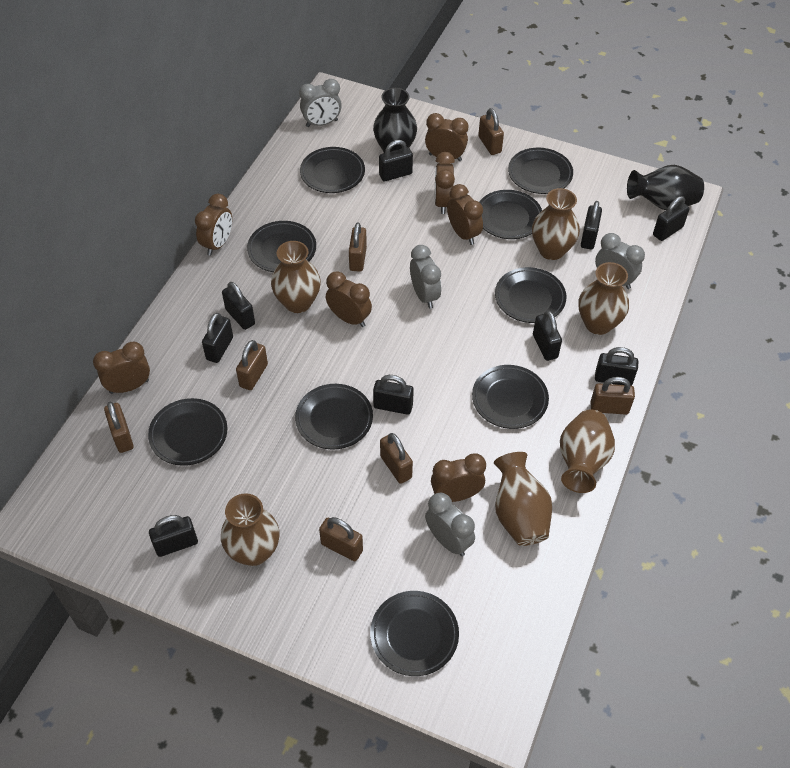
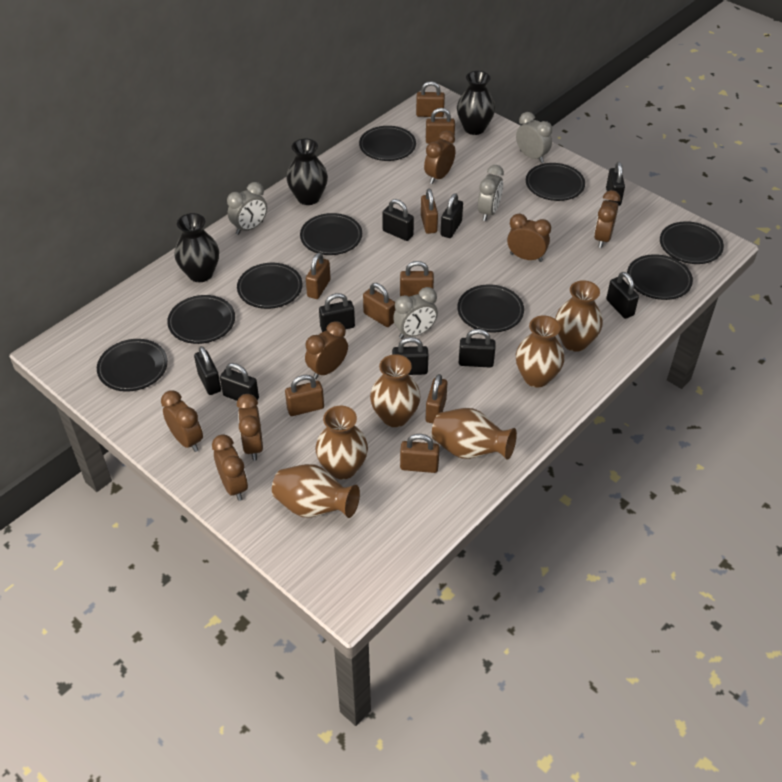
black vase: [373,88,417,153] [627,165,704,210] = 2 -> [174,213,219,282] [286,139,328,205] [457,71,495,135] = 3
brown padlock: [104,402,134,453] [236,340,268,390] [319,517,363,561] [349,223,367,272] [380,433,413,484] [478,108,504,155] [591,377,635,414] = 7 -> [285,375,324,416] [306,252,331,299] [363,283,395,327] [400,261,434,297] [400,434,440,473] [416,81,445,117] [421,189,438,234] [426,108,455,144] [426,374,447,423] = 9

